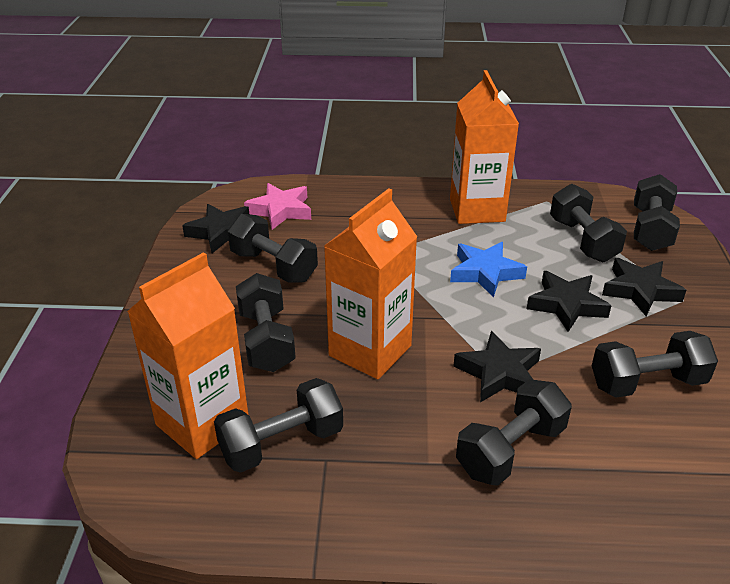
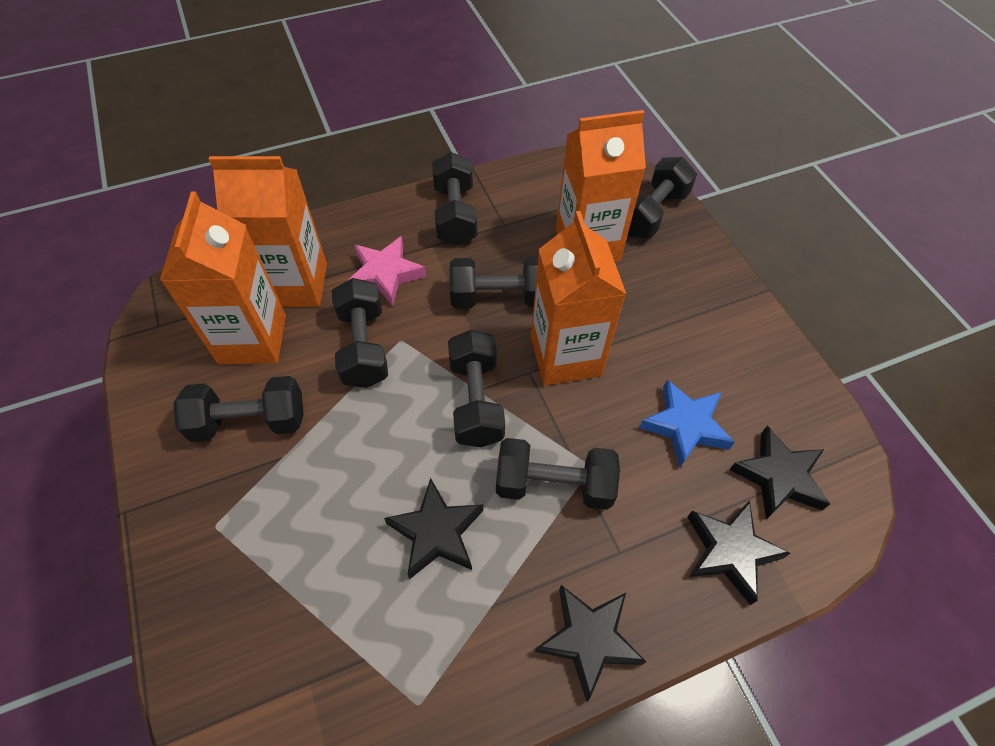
orange carton: [127,252,248,459] [324,188,417,379] [450,70,519,224] = 3 -> [160,191,286,364] [209,156,327,307] [531,211,626,385] [556,110,646,262] = 4

